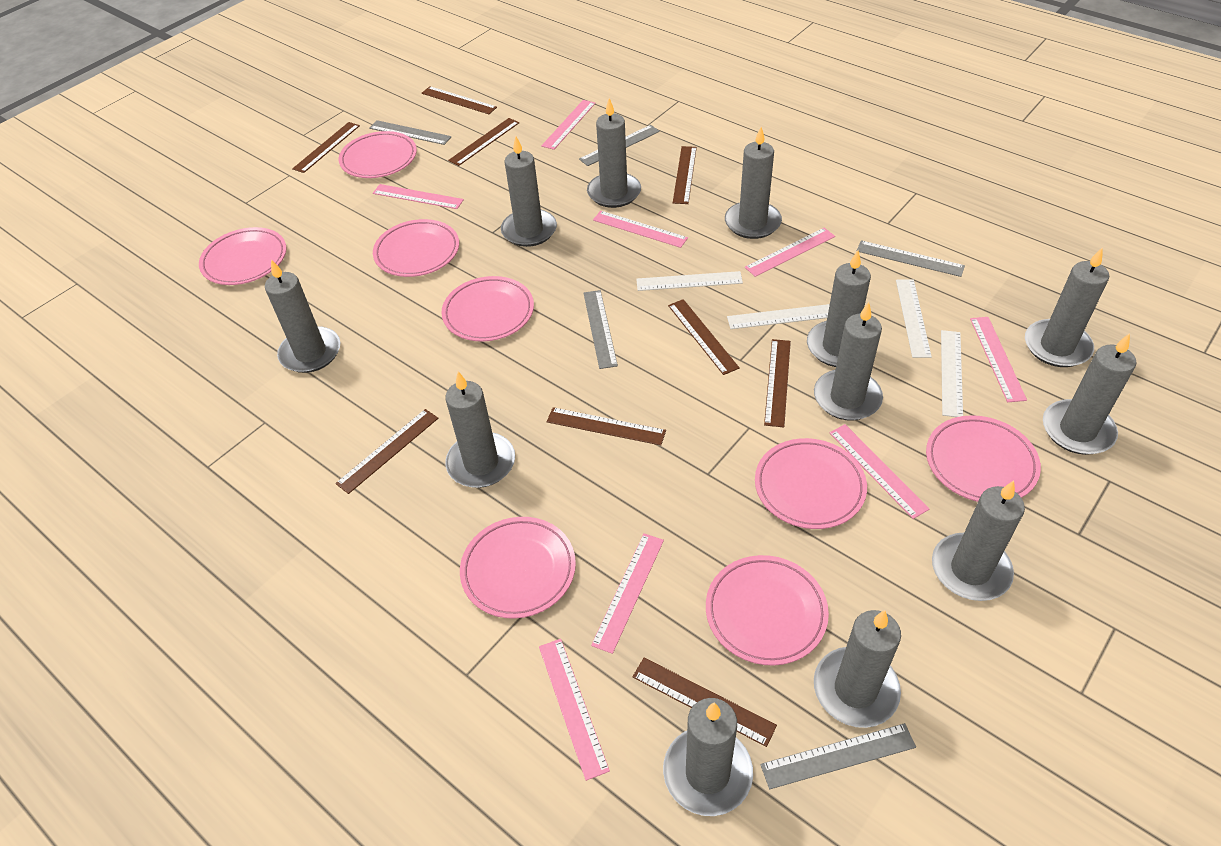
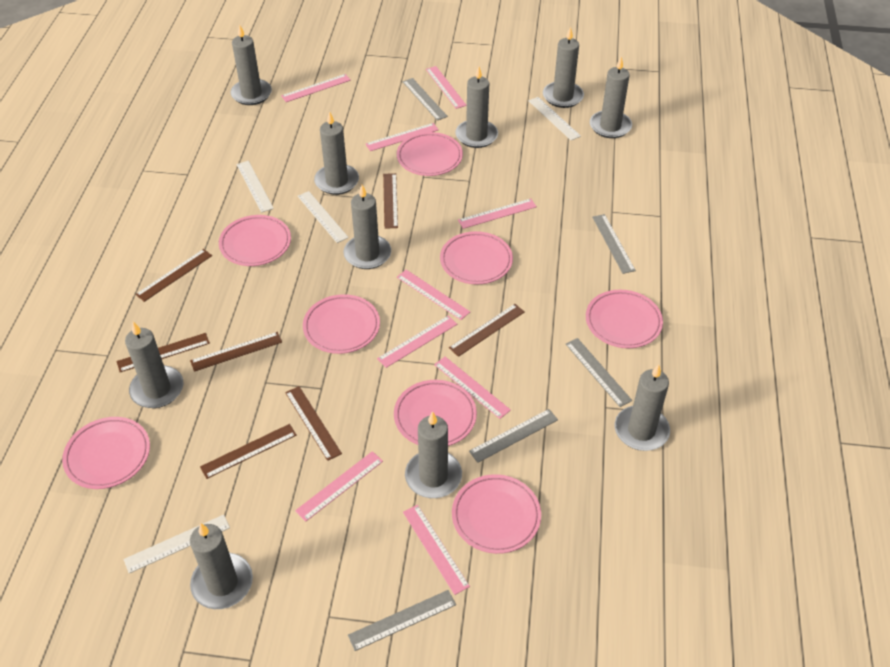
brown ruler: [292,122,360,173] [335,409,438,494] [422,86,497,114] [448,118,519,166] [547,407,666,445] [632,658,777,747] [668,299,740,375] [673,146,697,204] [764,339,791,427] = 9 -> [116,333,210,372] [135,249,212,302] [190,332,282,372] [200,424,297,479] [285,386,342,461] [383,173,398,229] [449,304,524,357] = 7
grey candle: [265,259,341,373] [445,372,515,488] [501,136,557,247] [587,98,641,208] [663,698,753,816] [725,127,782,239] [807,250,871,367] [814,302,883,421] [814,610,901,728] [932,480,1025,601] [1025,247,1109,367] [1043,333,1136,455] = 12 -> [125,322,183,408] [190,523,253,609] [230,24,272,105] [314,111,359,195] [343,185,391,269] [405,411,462,498] [455,66,498,148] [543,27,584,108] [590,57,632,138] [615,364,670,451] = 10
pink ruler: [373,184,464,209] [539,639,610,781] [541,100,596,150] [591,533,664,654] [593,211,688,248] [745,228,835,277] [830,424,929,519] [970,317,1027,402] = 8 -> [281,74,351,102] [295,451,383,522] [366,123,439,151] [377,316,457,368] [397,270,470,320] [403,505,470,595] [426,66,467,109] [434,357,511,419] [458,199,537,229] = 9

